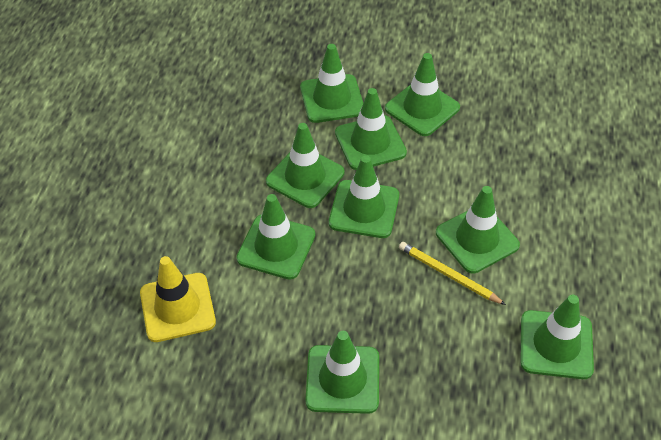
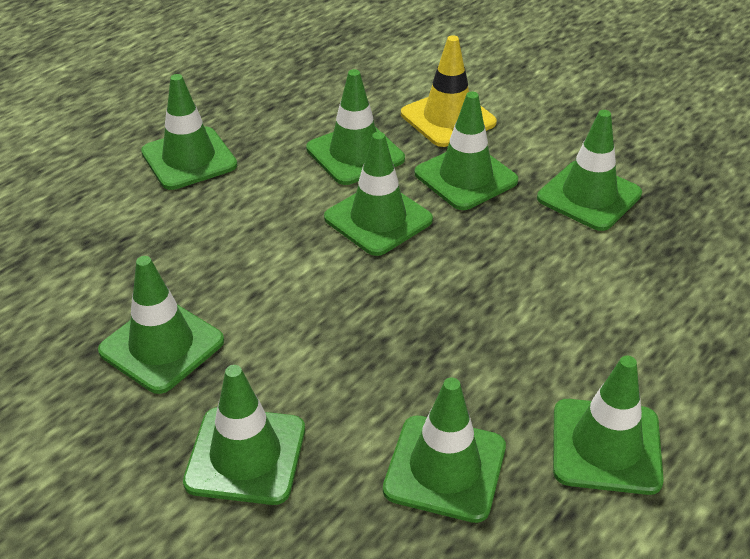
yellow pencil: [399,242,506,305] = 1 -> none = 0

